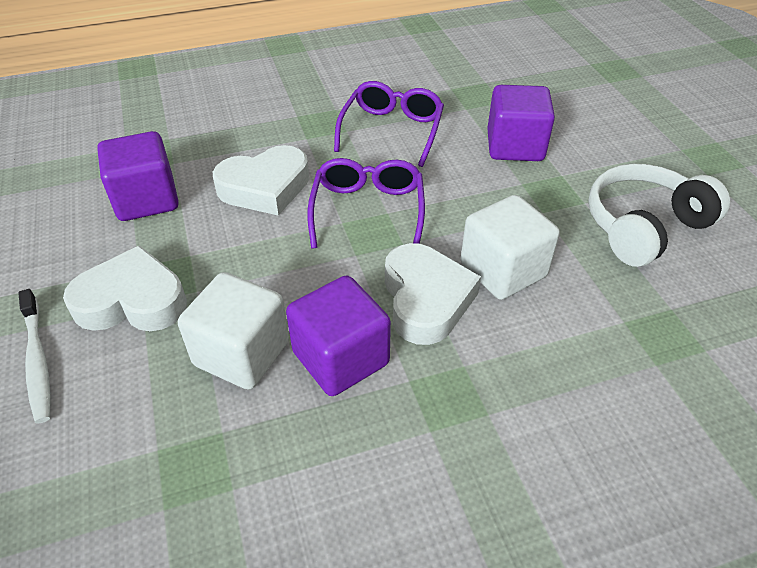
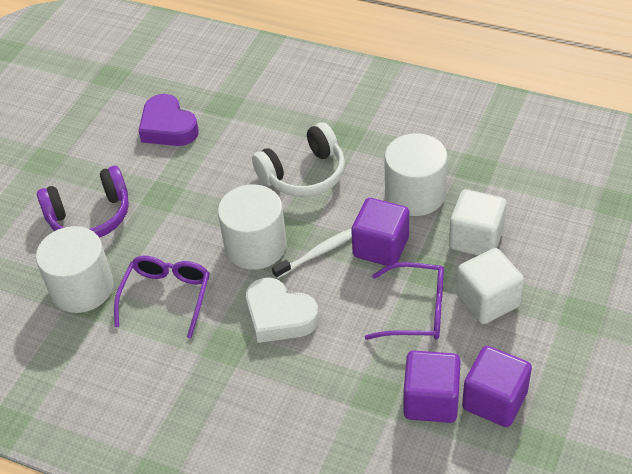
purple headphones: none = 0 -> [37,166,129,238] = 1
purple heart: none = 0 -> [139,94,199,146] = 1
white cylinder: none = 0 -> [36,226,114,313] [218,184,287,270] [384,133,448,216] = 3
white heart: [63,245,187,331] [213,145,309,216] [385,243,481,345] = 3 -> [246,277,319,343] = 1

